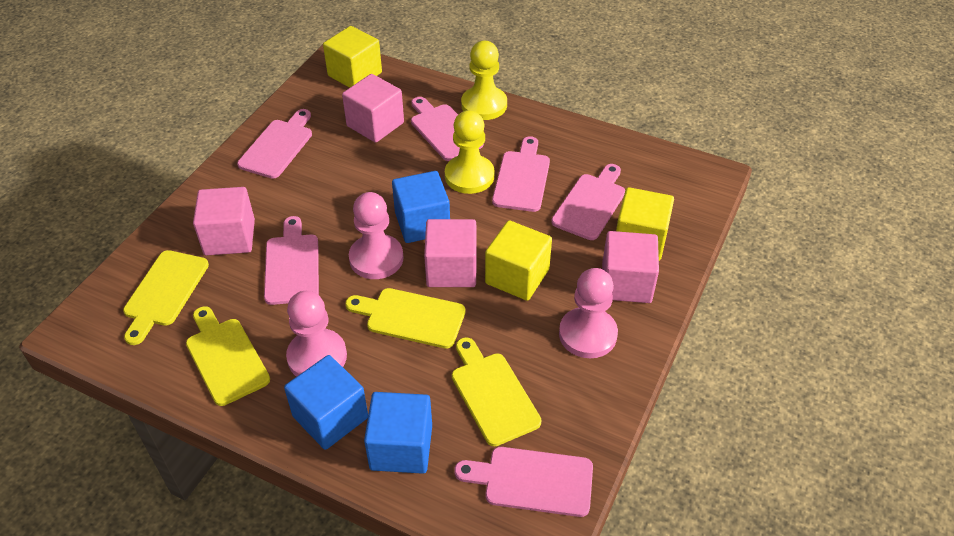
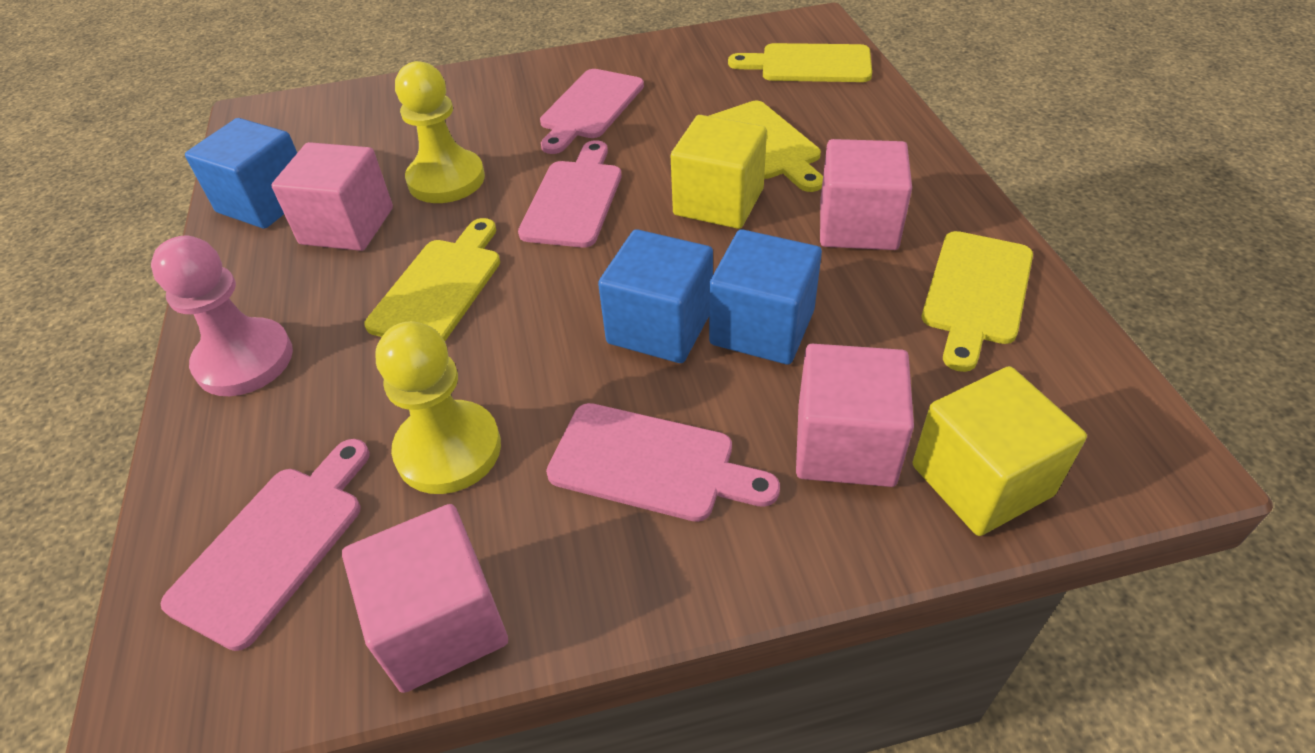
pink cutting board: [237,109,312,179] [264,216,319,305] [411,97,484,161] [454,447,593,517] [492,136,550,212] [551,164,625,240] = 6 -> [161,439,370,651] [518,140,622,248] [540,69,644,154] [546,403,780,522] = 4
pink pawn: [286,291,347,377] [349,192,403,279] [559,268,618,358] = 3 -> [151,235,293,396] = 1
yellow cube: [323,26,382,88] [485,220,552,301] [616,187,674,261] = 3 -> [671,115,767,229] [913,366,1087,536] = 2

